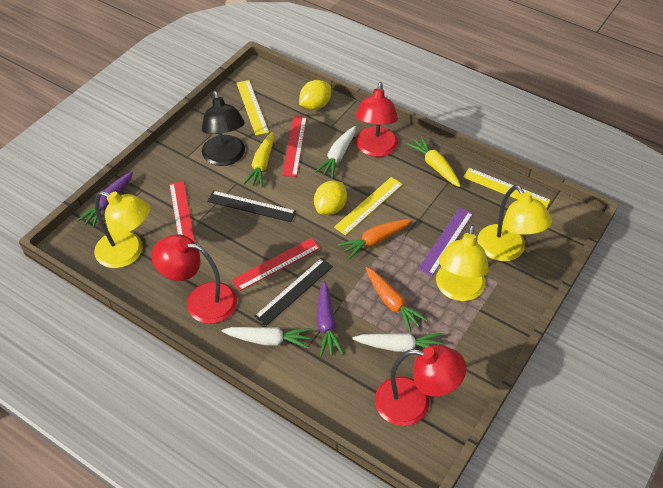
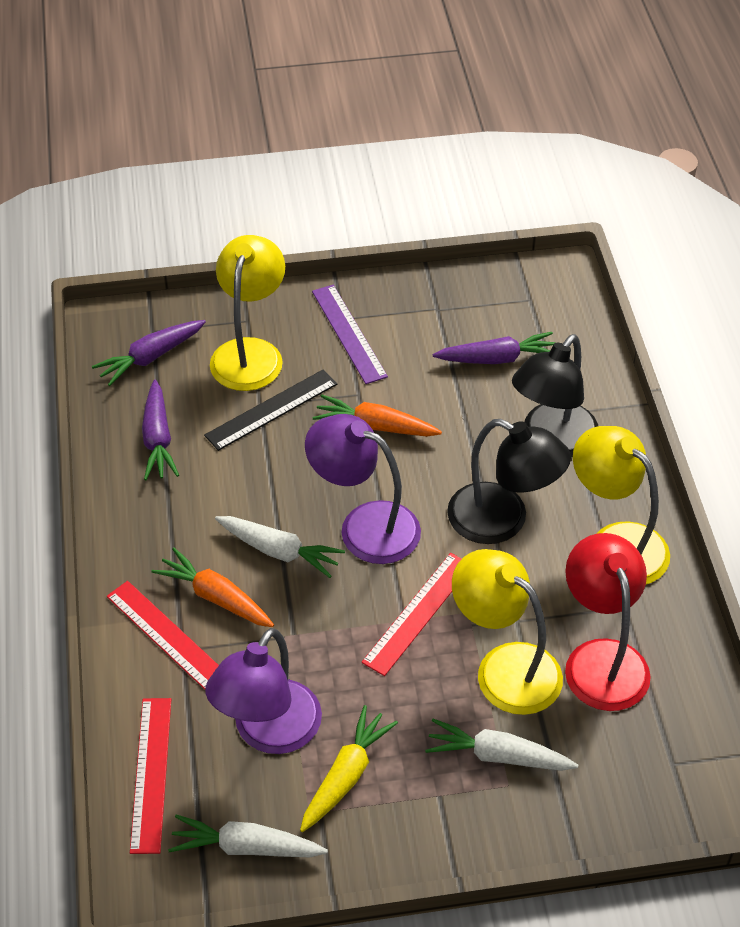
black lamp: [202,91,245,166] = 1 -> [447,419,571,544] [512,334,598,458] = 2
black ruler: [207,191,296,222] [254,258,333,326] = 2 -> [204,369,338,451] = 1
purple carrot: [77,172,133,228] [317,281,344,357] = 2 -> [92,320,206,386] [142,380,179,480] [433,332,556,364] = 3
purple lamp: none = 0 -> [205,628,322,754] [305,414,421,564] = 2
red lamp: [151,234,237,324] [355,82,398,157] [375,345,466,426] = 3 -> [565,533,651,711] = 1
yellow carrot: [243,132,274,188] [407,136,461,187] = 2 -> [300,705,398,832] = 1
yellow lemon: [299,80,331,110] [314,181,347,215] = 2 -> none = 0
yellow ruler: [237,80,269,136] [334,177,403,235] [463,168,550,208] = 3 -> none = 0

